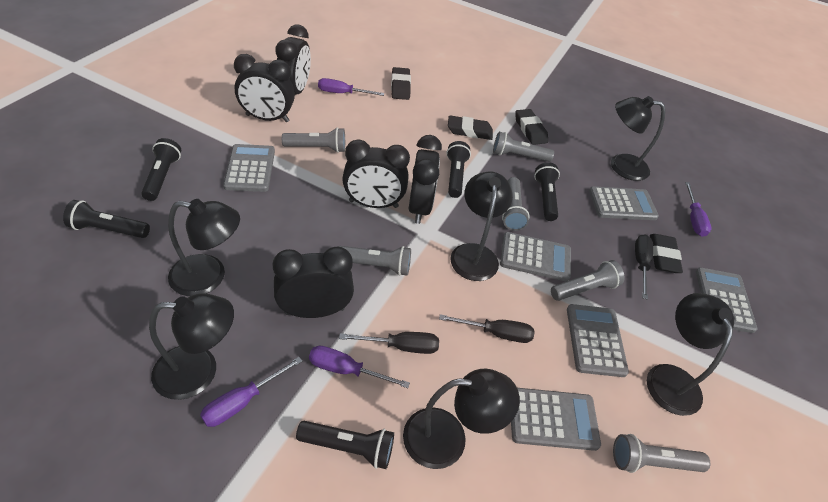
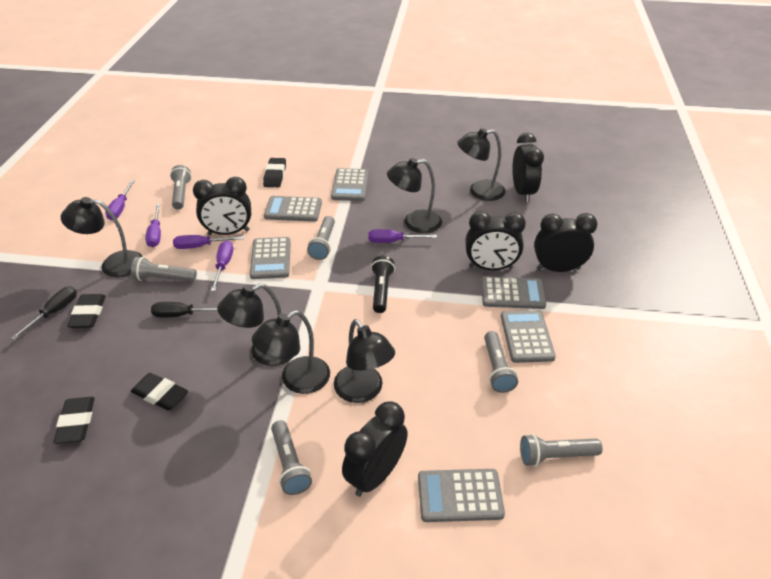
black flashlight: [63,200,150,238] [141,138,181,201] [296,421,394,469] [446,141,471,198] [534,162,560,221] = 5 -> [371,256,395,313] = 1
black screwdriver: [339,332,439,354] [439,314,535,343] [635,234,653,300] = 3 -> [11,286,77,340] [151,302,218,317] = 2
purple screwdriver: [200,357,302,427] [309,346,410,388] [318,78,384,96] [685,182,711,237] = 4 -> [105,180,135,220] [145,204,161,247] [173,235,244,249] [211,240,233,291] [369,229,437,243] = 5

